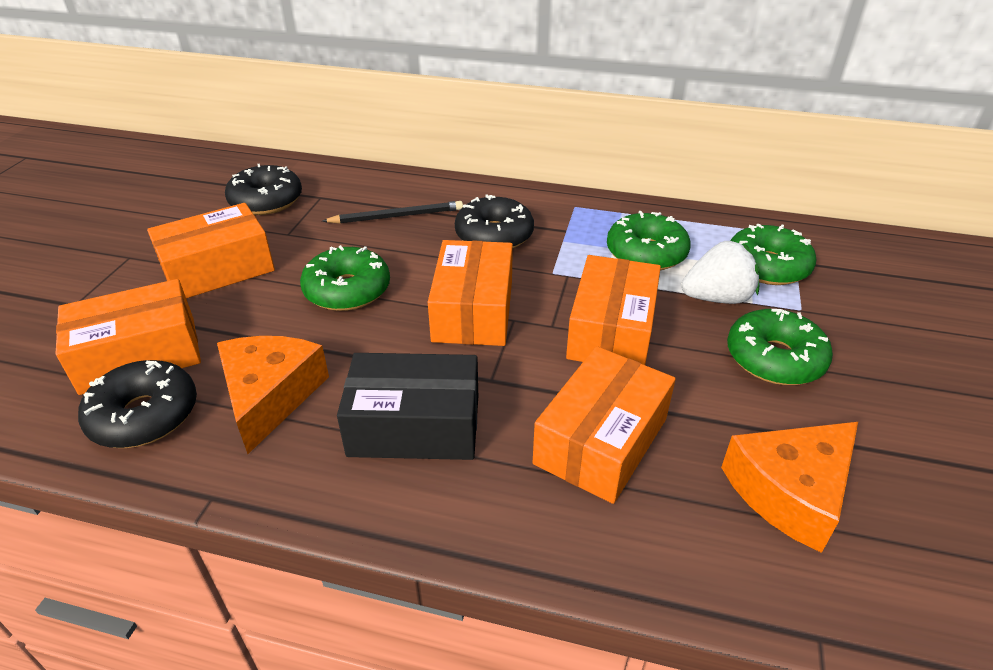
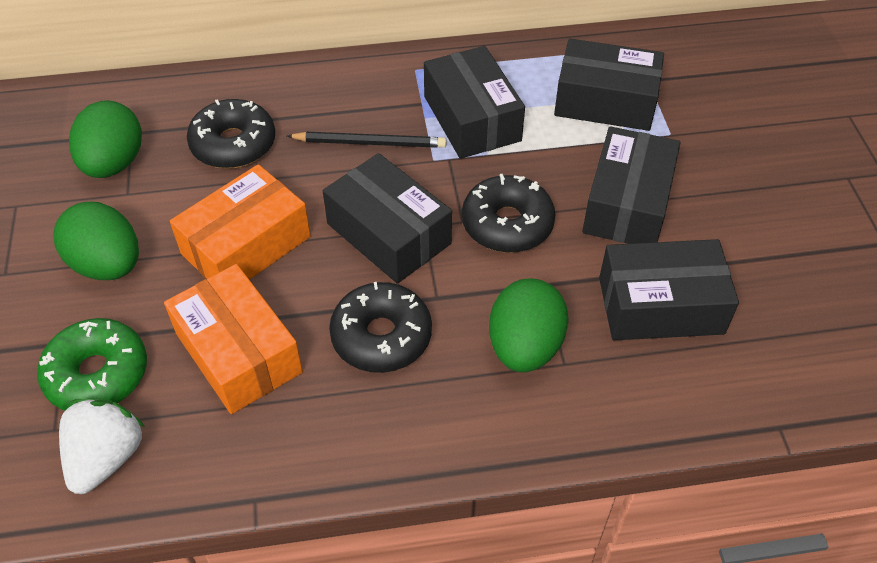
black box: [337,353,478,460] = 1 -> [323,153,452,284] [424,46,525,159] [554,39,664,131] [582,126,681,244] [599,239,739,340] = 5
green donut: [300,245,390,311] [607,211,691,270] [727,309,833,385] [730,224,816,285] = 4 -> [37,318,147,411] = 1
green egg: none = 0 -> [54,202,139,280] [69,100,142,178] [489,279,569,373] = 3
orange box: [56,279,201,395] [147,203,275,298] [428,240,513,346] [533,346,676,504] [566,255,661,365] = 5 -> [164,264,303,414] [170,164,311,280] = 2
orange cheese: [217,336,329,454] [721,422,858,553] = 2 -> none = 0

